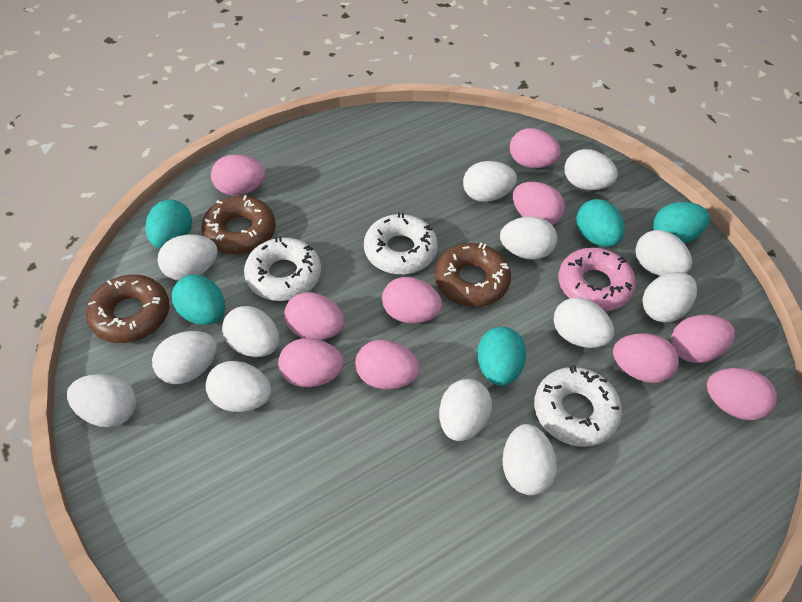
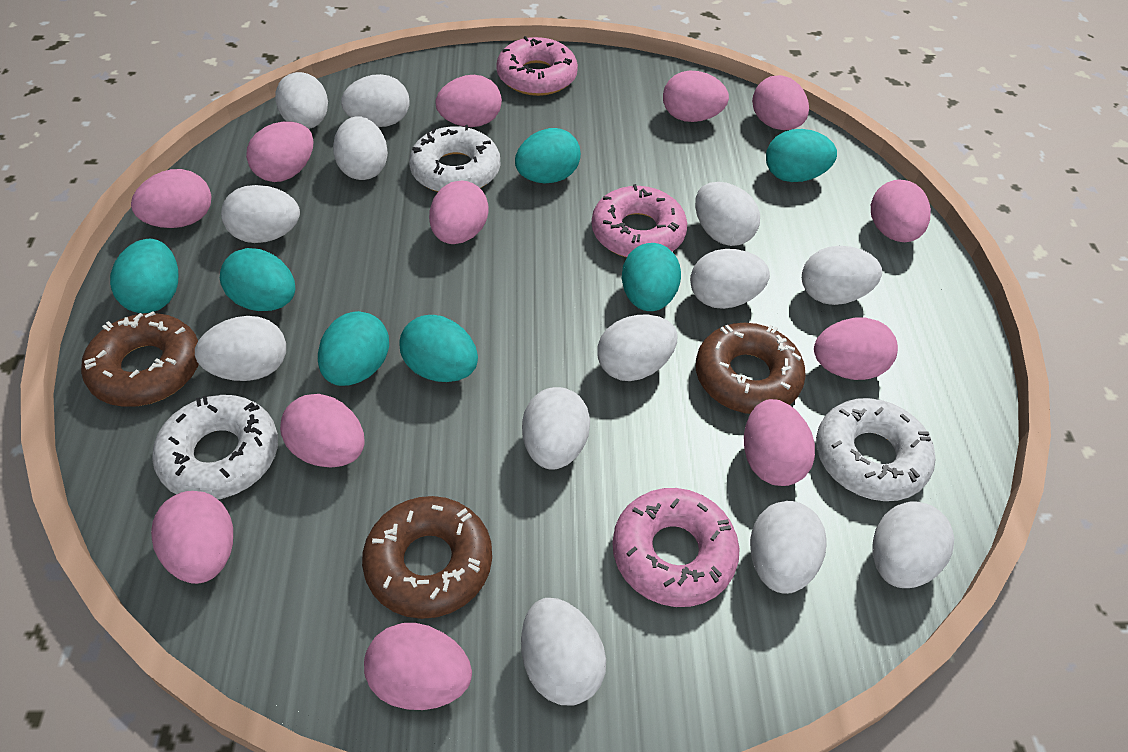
pink donut: [558,247,636,311] = 1 -> [496,36,578,96] [592,184,687,258] [612,488,740,607] = 3
pink egg: [211,155,266,196] [278,338,344,387] [284,292,345,340] [355,340,420,389] [382,277,442,323] [510,128,561,168] [513,182,565,225] [613,333,679,383] [671,315,735,363] [707,368,777,420] = 10 -> [131,169,211,228] [151,491,233,584] [246,122,314,182] [280,394,365,468] [364,623,472,710] [429,181,489,244] [435,75,502,127] [663,71,729,122] [744,399,815,486] [752,75,809,130] [814,317,898,380] [871,179,931,242] = 12
turquoise egg: [146,199,192,249] [172,275,225,325] [477,327,526,386] [576,199,625,247] [653,202,710,243] = 5 -> [110,239,178,313] [220,248,295,311] [318,311,389,386] [400,315,478,382] [515,128,581,183] [622,243,681,311] [766,129,837,182] = 7

